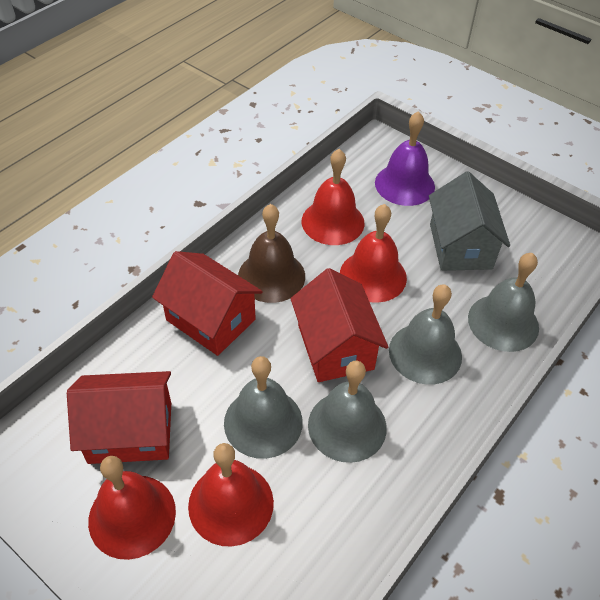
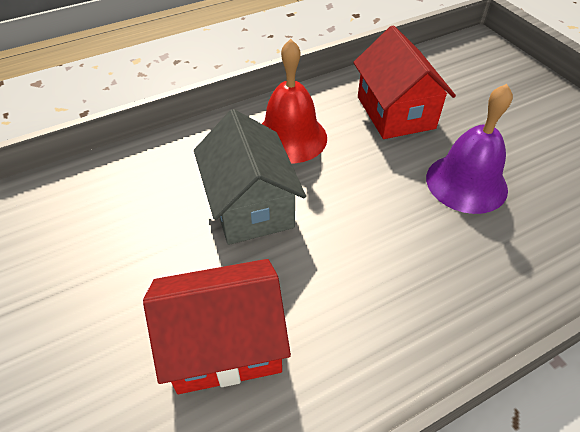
brown bell: [238,204,305,303] = 1 -> none = 0
grey bell: [224,356,303,459] [308,361,387,463] [389,284,462,385] [468,253,539,352] = 4 -> none = 0
red bell: [88,456,176,560] [188,443,274,546] [302,149,365,245] [340,204,407,303] = 4 -> [262,39,327,163] = 1
red house: [67,371,171,464] [152,251,263,356] [290,268,388,382] = 3 -> [143,259,291,394] [353,25,456,139] = 2

